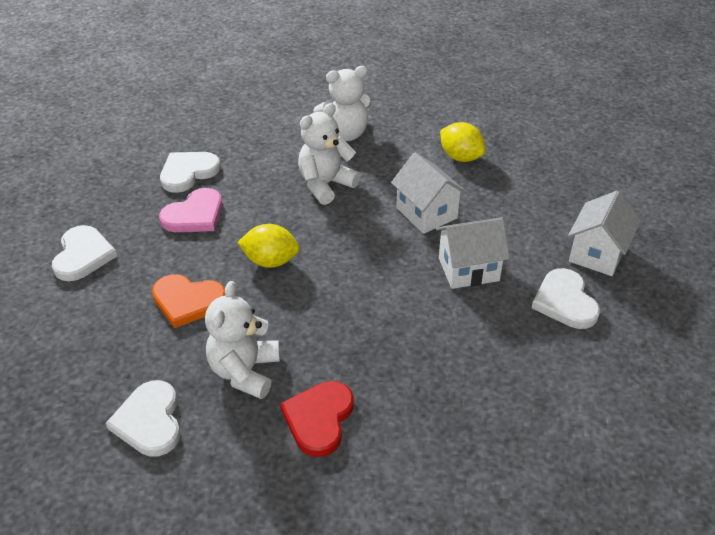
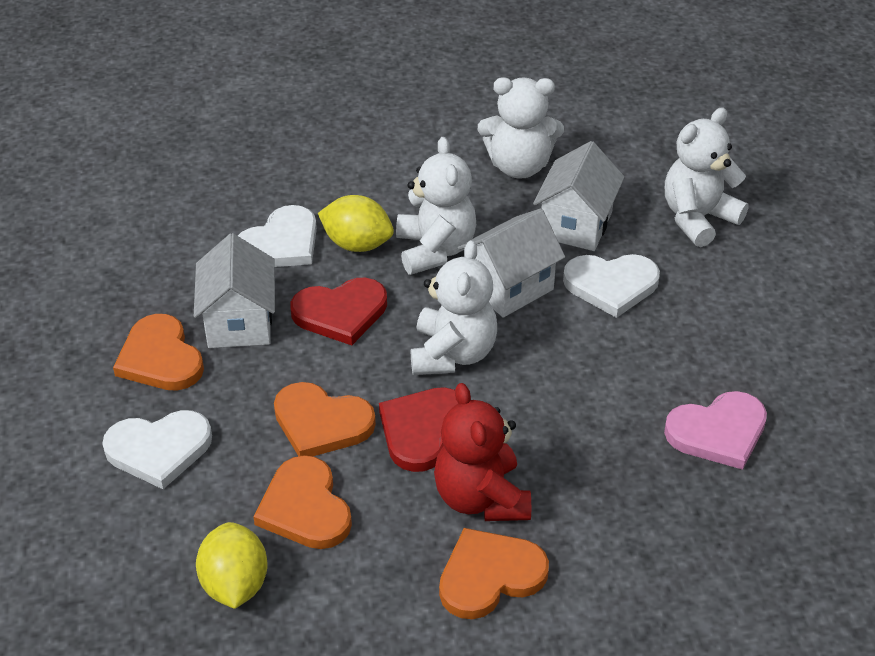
orange heart: [152,275,225,328] = 1 -> [113,314,204,391] [253,455,352,549] [274,382,376,456] [439,528,549,619] = 4
red heart: [280,381,354,457] = 1 -> [290,278,387,345] [379,387,458,472] = 2
red teddy bear: none = 0 -> [434,383,531,521] = 1
white heart: [52,225,117,281] [106,380,181,457] [160,152,221,193] [532,268,600,329] = 4 -> [102,410,212,489] [238,205,317,267] [563,254,660,318] = 3
white teddy bear: [205,281,280,399] [298,103,361,205] [314,66,372,141] = 3 -> [396,137,476,275] [411,240,497,375] [478,77,564,179] [665,108,749,247] = 4

